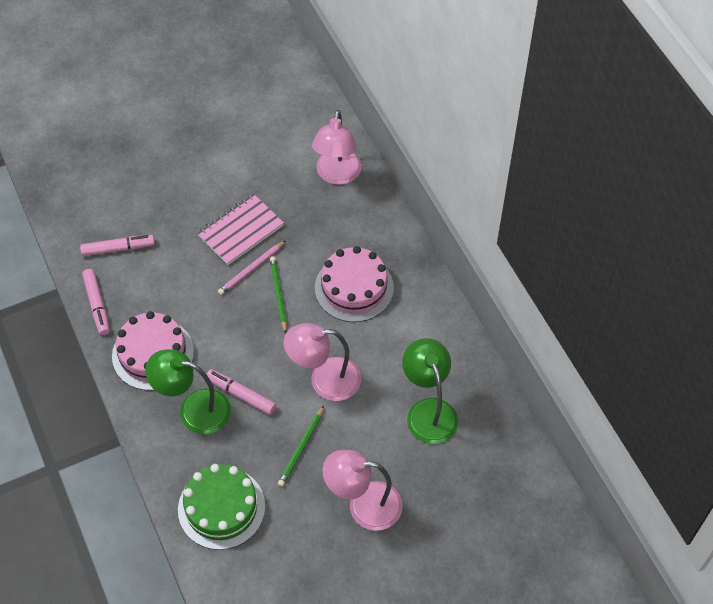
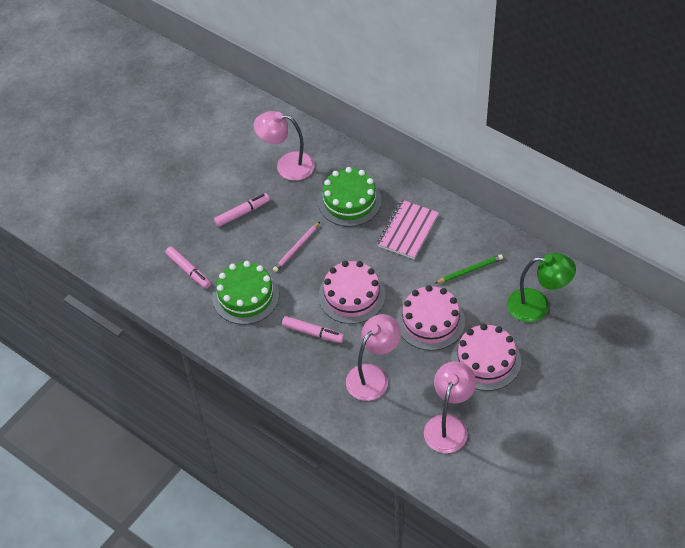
green cake: [178,464,265,550] = 1 -> [212,261,279,325] [318,167,382,227] = 2
green lamp: [145,349,231,434] [402,338,458,444] = 2 -> [507,253,576,322] = 1
green pencil: [270,256,287,333] [278,406,324,487] = 2 -> [435,254,503,283] = 1
pink cake: [112,311,194,390] [315,246,394,322] = 2 -> [318,261,385,324] [397,285,465,351] [451,324,521,391] = 3

